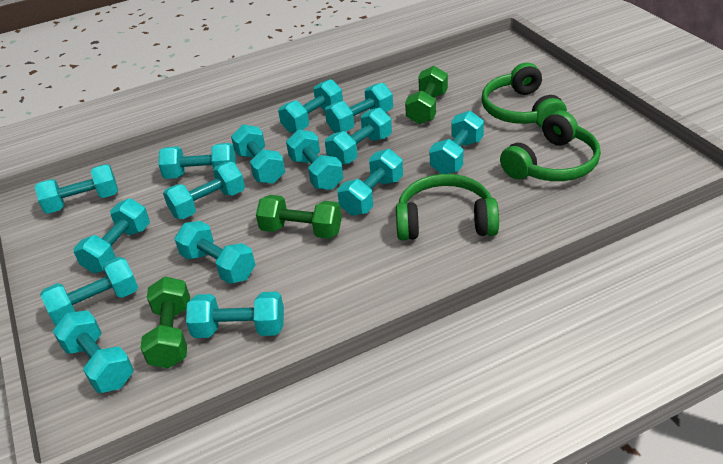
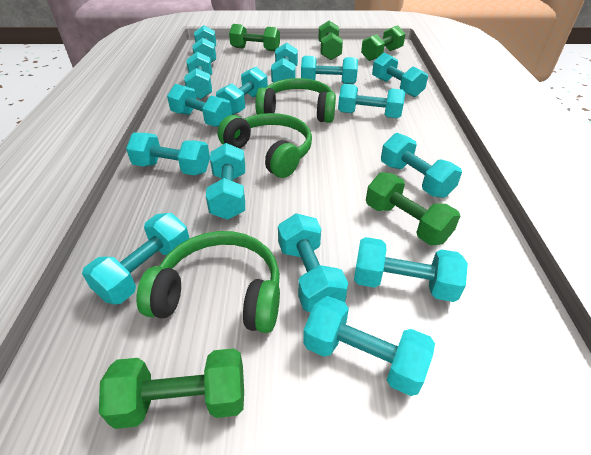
green dumbbell: [140,276,190,368] [256,195,342,239] [405,66,448,124] = 3 -> [99,348,244,429] [229,24,280,52] [318,21,343,60] [361,25,405,61] [366,172,460,245] = 5

